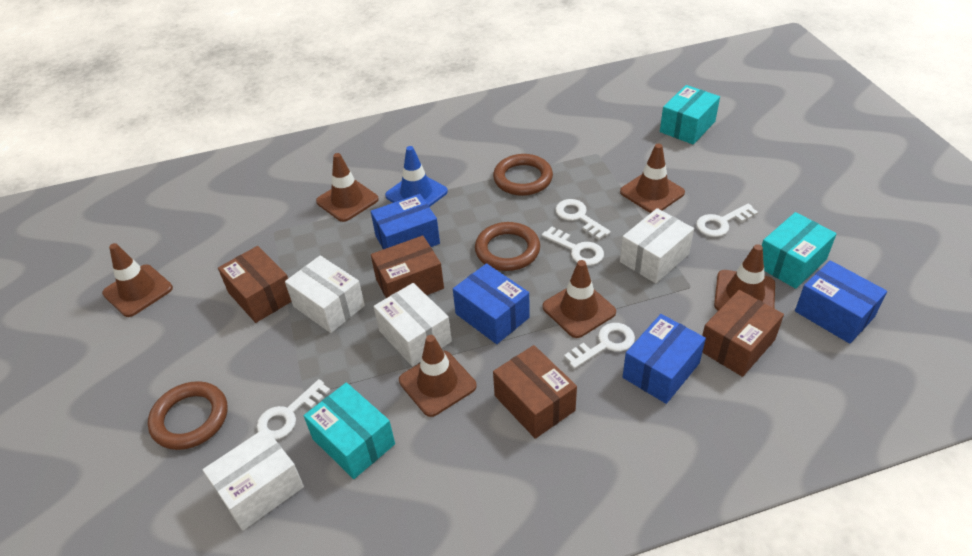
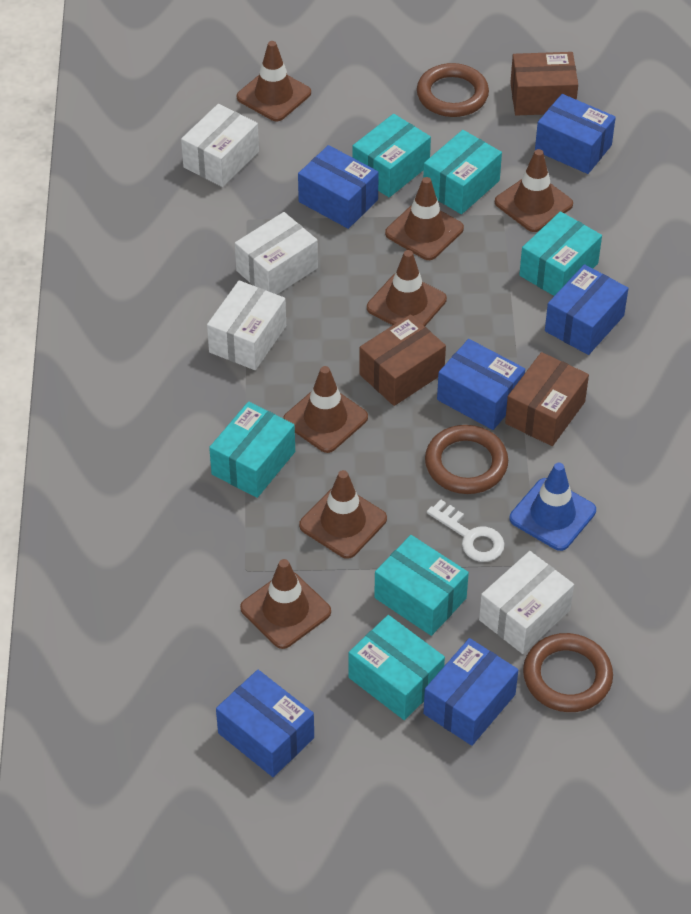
blue box: [371,194,440,249] [453,263,530,344] [623,314,706,404] [795,260,887,344] = 4 -> [216,670,314,777] [298,145,379,229] [423,638,518,746] [437,339,525,430] [535,94,616,174] [545,264,628,355] = 6
brown box: [218,246,292,323] [371,235,444,298] [493,345,577,439] [702,290,784,377] = 4 -> [359,314,446,406] [505,352,589,446] [510,52,578,115] = 3
brown traffic cone: [102,243,173,317] [316,153,379,222] [399,335,477,417] [542,260,616,338] [620,144,685,213] [714,244,775,311] = 6 -> [237,41,311,121] [240,559,331,649] [283,366,368,453] [299,470,387,559] [367,250,447,326] [385,177,464,260] [495,149,573,232] = 7
turquoise box: [304,382,395,479] [660,85,720,144] [762,212,837,289] = 3 -> [209,402,295,498] [349,615,445,720] [352,114,431,198] [374,535,469,636] [423,130,502,214] [519,211,602,296] = 6
white key: [257,379,331,440] [542,226,604,266] [555,199,611,240] [564,323,635,369] [696,204,758,237] = 5 -> [427,500,505,562] = 1

